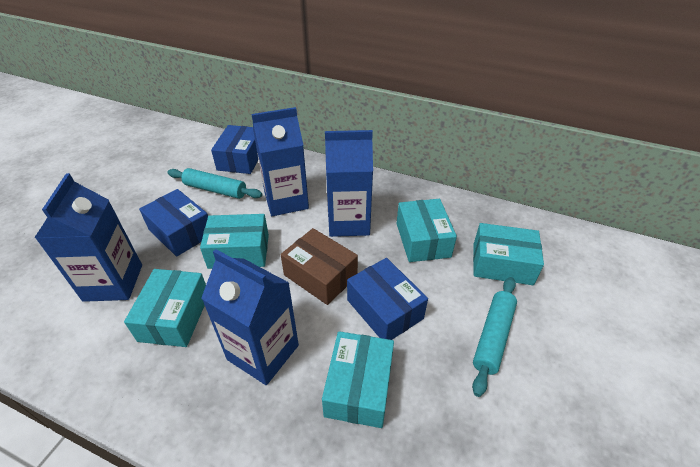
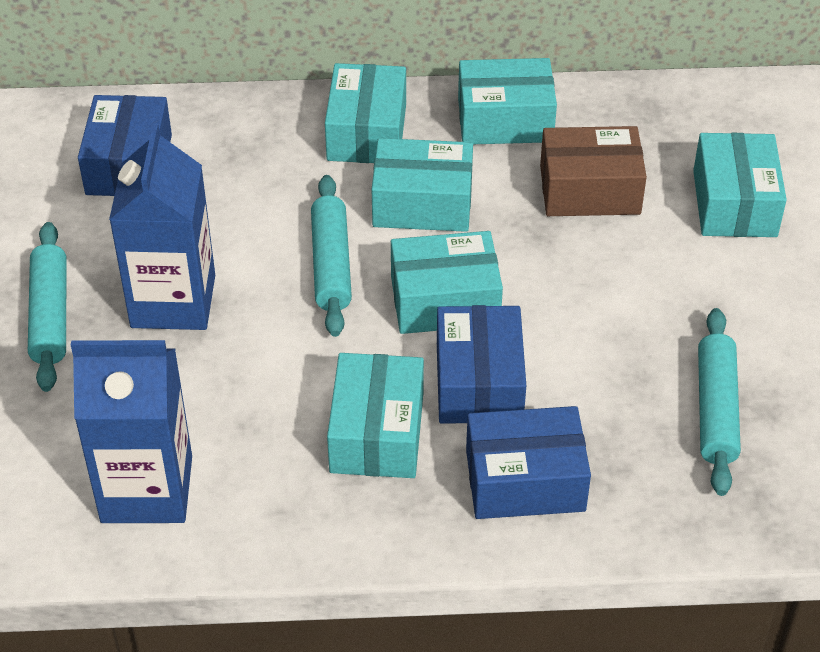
blue carton: [34,173,142,302] [201,249,299,385] [252,107,309,216] [325,130,373,237] = 4 -> [71,340,192,523] [109,123,215,330] = 2
turquoise box: [124,269,206,347] [200,214,269,269] [322,331,394,428] [397,199,457,262] [473,223,544,285] = 5 -> [325,63,406,163] [327,353,424,478] [372,138,473,232] [391,231,503,334] [458,58,557,144] [693,133,787,237] = 6
turquoise rolling pin: [167,168,262,199] [472,277,517,397] = 2 -> [28,222,67,392] [311,175,352,337] [698,308,741,496] = 3

